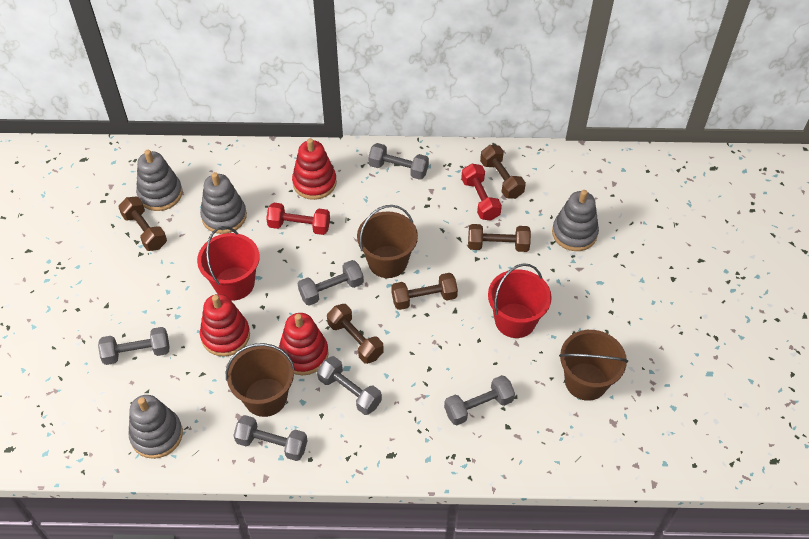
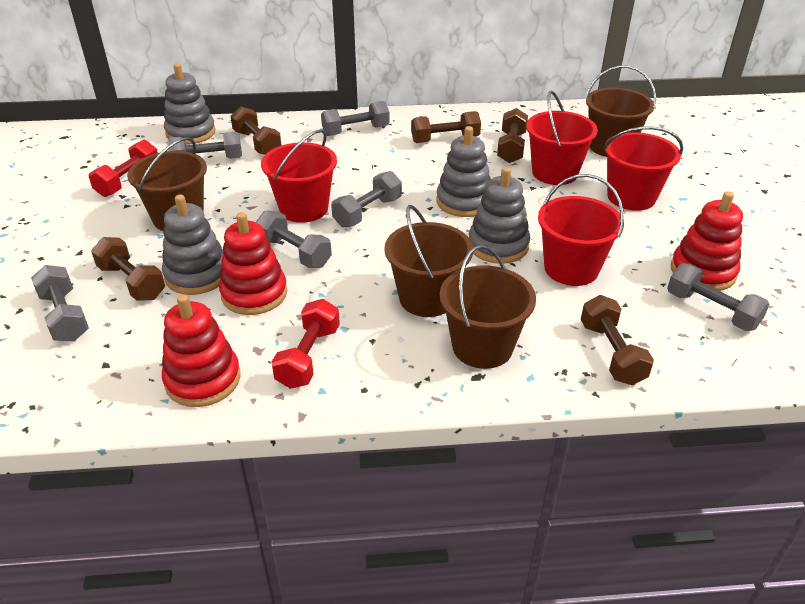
brown bucket: [226,343,295,417] [357,205,418,278] [559,330,628,401] = 3 -> [127,137,207,231] [384,205,473,317] [440,245,536,369] [585,65,656,157] = 4
red bucket: [197,226,260,301] [488,263,552,338] = 2 -> [261,129,337,223] [526,91,598,185] [538,174,624,286] [603,126,683,211] = 4

